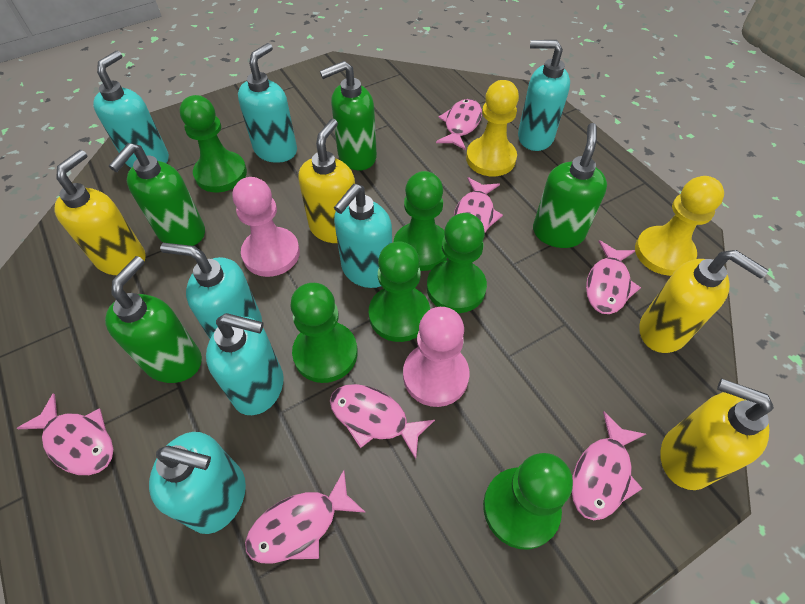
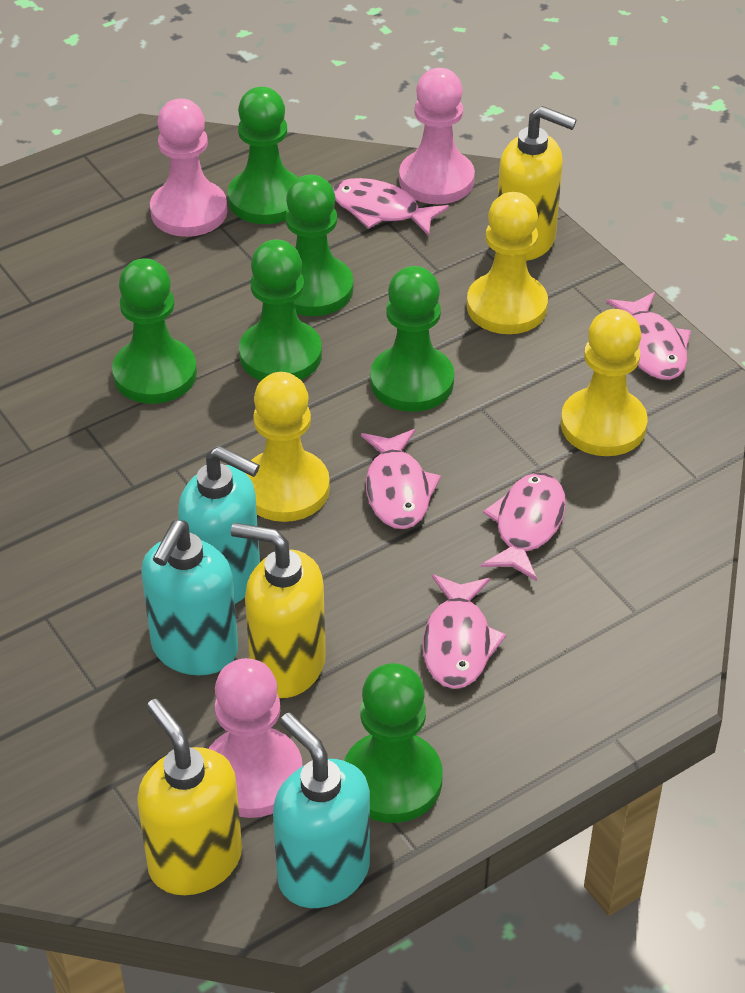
green soap dispenser: [105,256,202,383] [109,143,205,246] [320,61,377,170] [533,123,607,248] = 4 -> none = 0
pink fish: [16,393,113,475] [245,470,366,564] [330,384,435,459] [436,99,482,150] [454,177,503,232] [572,411,646,520] [586,240,641,314] = 7 -> [333,178,449,236] [361,429,441,529] [423,574,506,689] [481,473,566,581] [606,292,691,380] = 5
pink pawn: [233,177,300,277] [403,307,469,407] = 2 -> [150,99,227,237] [208,658,302,818] [399,68,475,204] = 3
turquoise soap dispenser: [93,50,169,168] [149,432,246,534] [160,243,262,339] [206,313,284,415] [238,43,297,163] [334,184,392,288] [518,40,570,151] = 7 -> [141,520,238,675] [178,446,260,604] [273,712,370,908] = 3
yellow pawn: [466,80,519,176] [635,176,724,276] = 2 -> [244,372,330,522] [467,192,548,334] [561,309,648,456] = 3
yellow soap dispenser: [55,150,146,275] [298,119,355,243] [639,250,769,353] [660,378,774,490] = 4 -> [137,699,242,895] [231,523,326,698] [498,106,577,261] = 3

